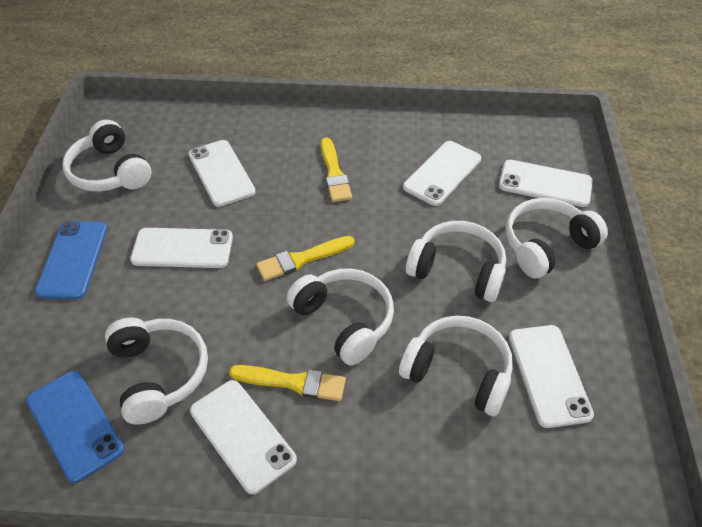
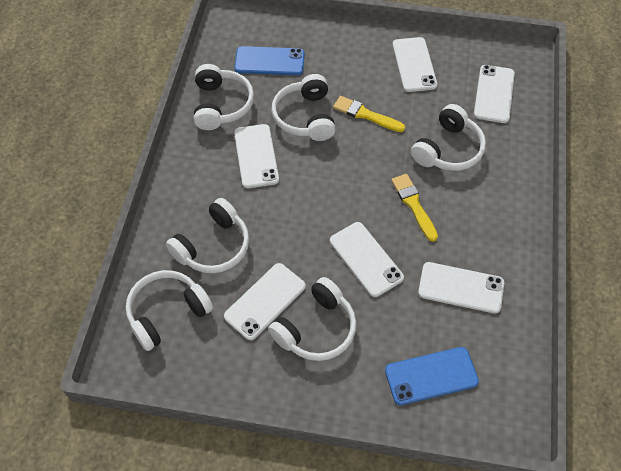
yellow brush: [229,365,346,401] [256,236,355,281] [321,138,352,202] = 3 -> [333,96,405,132] [391,174,438,242] = 2

